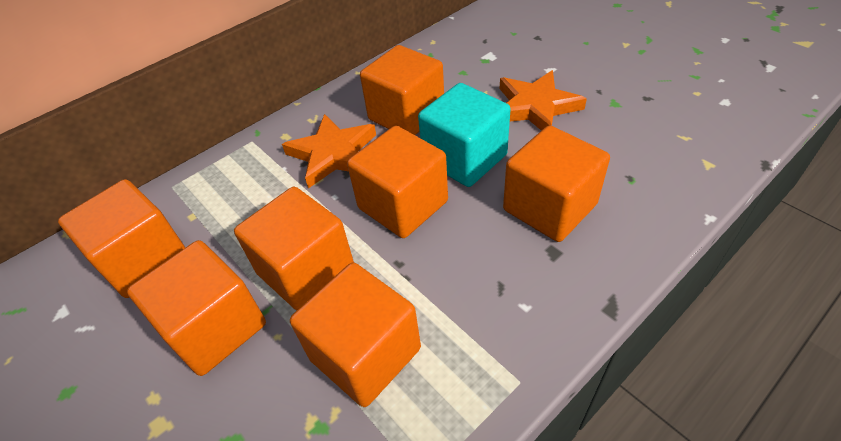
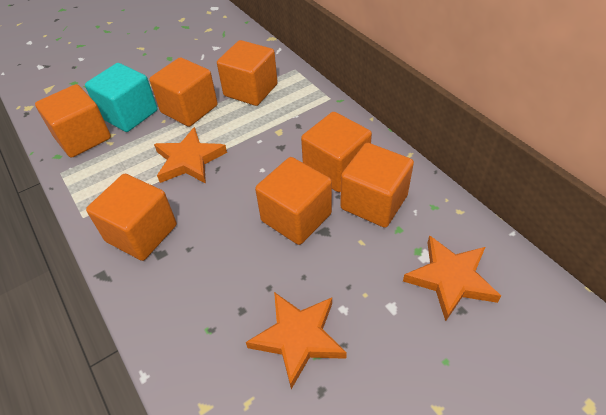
orange star: [282,114,376,188] [500,70,587,131] = 2 -> [154,127,227,184] [246,292,347,389] [403,235,501,321] = 3

